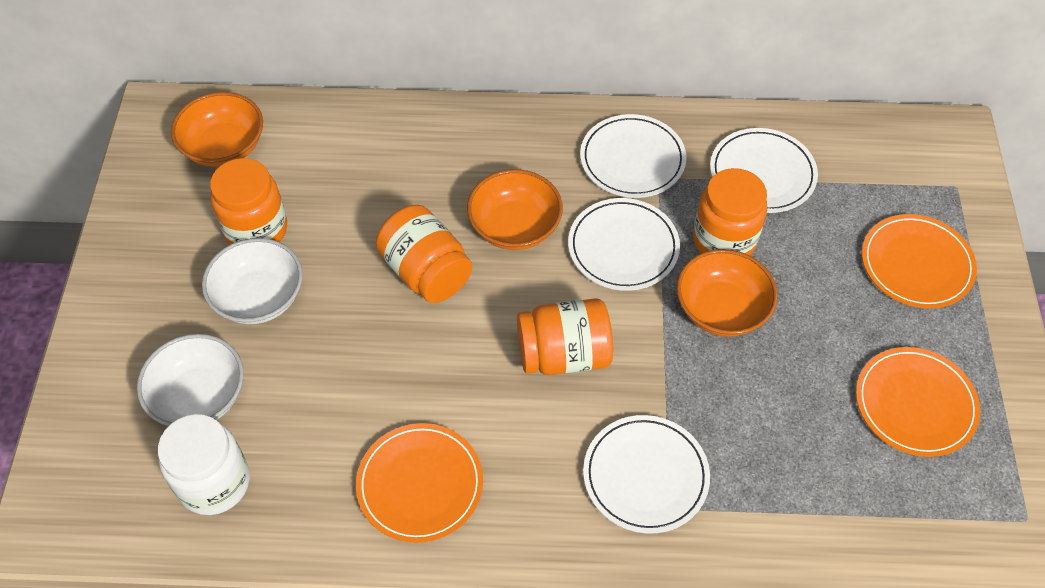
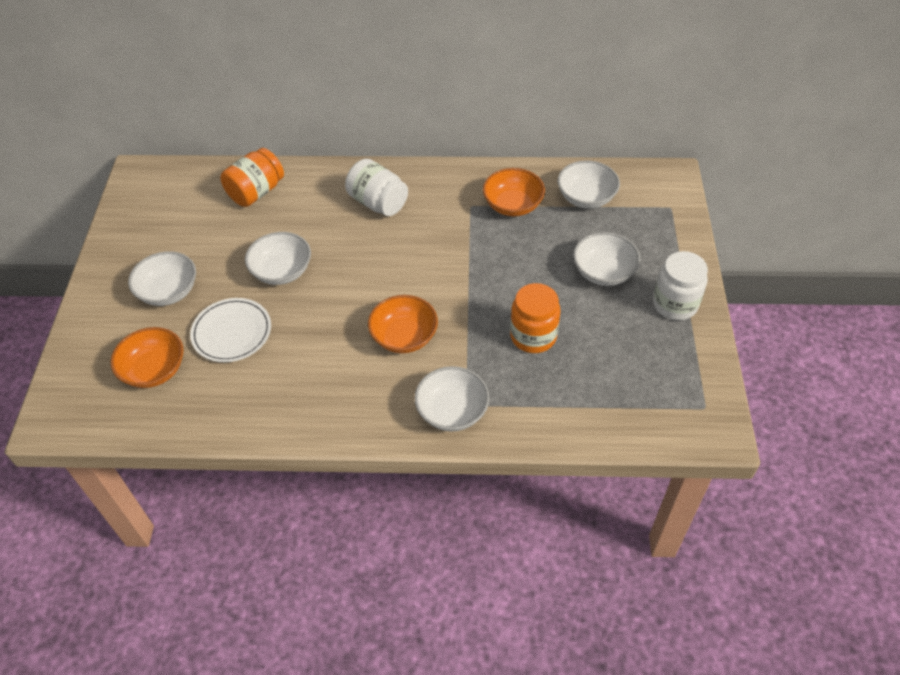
orange jar: [210,158,287,245] [376,205,472,303] [517,298,613,375] [693,168,767,256] = 4 -> [220,148,284,207] [510,283,561,353] = 2
orange plate: [356,423,483,543] [856,347,980,457] [862,214,977,308] = 3 -> none = 0
white bowl: [137,334,244,426] [202,238,303,324] = 2 -> [128,251,196,306] [245,232,311,285] [414,366,490,431] [558,160,620,209] [573,232,640,286] = 5
white jar: [158,414,250,515] = 1 -> [345,159,408,216] [653,251,708,320] = 2
white plate: [568,198,680,291] [580,114,687,198] [583,415,710,534] [710,128,818,213] = 4 -> [190,298,271,362] = 1

